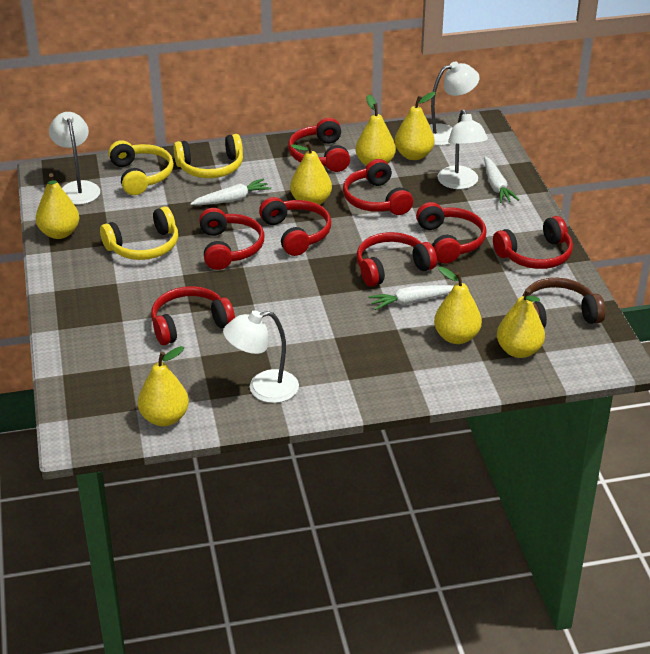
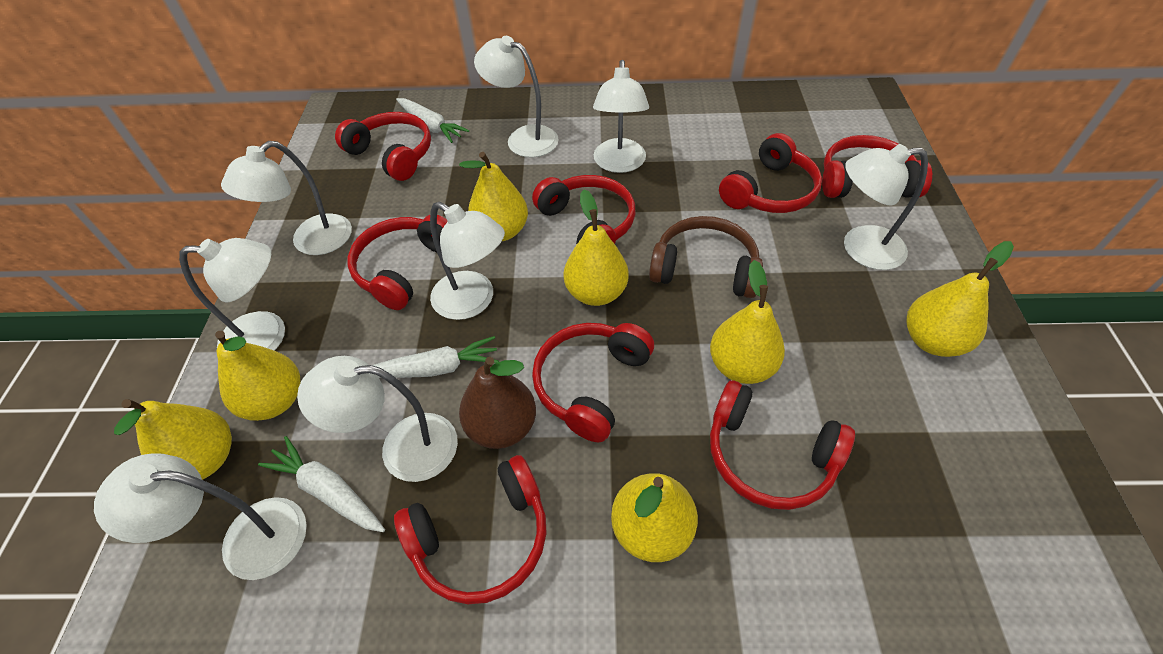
brown pear: none = 0 -> [459,357,536,449] = 1
white lamp: [49,112,100,205] [223,310,299,403] [430,62,480,145] [437,109,488,189] = 4 -> [94,453,307,580] [179,238,285,351] [221,141,352,255] [297,356,458,482] [430,202,505,320] [474,36,559,157] [593,60,649,173] [844,144,928,270] = 8
yellow headphones: [100,206,178,260] [108,140,174,195] [173,134,243,178] = 3 -> none = 0

